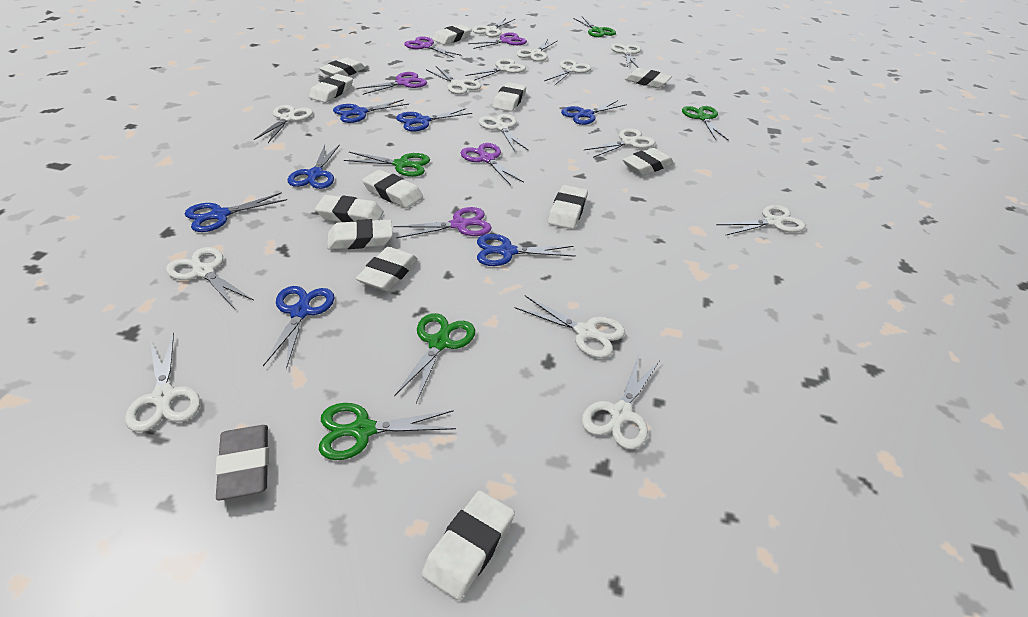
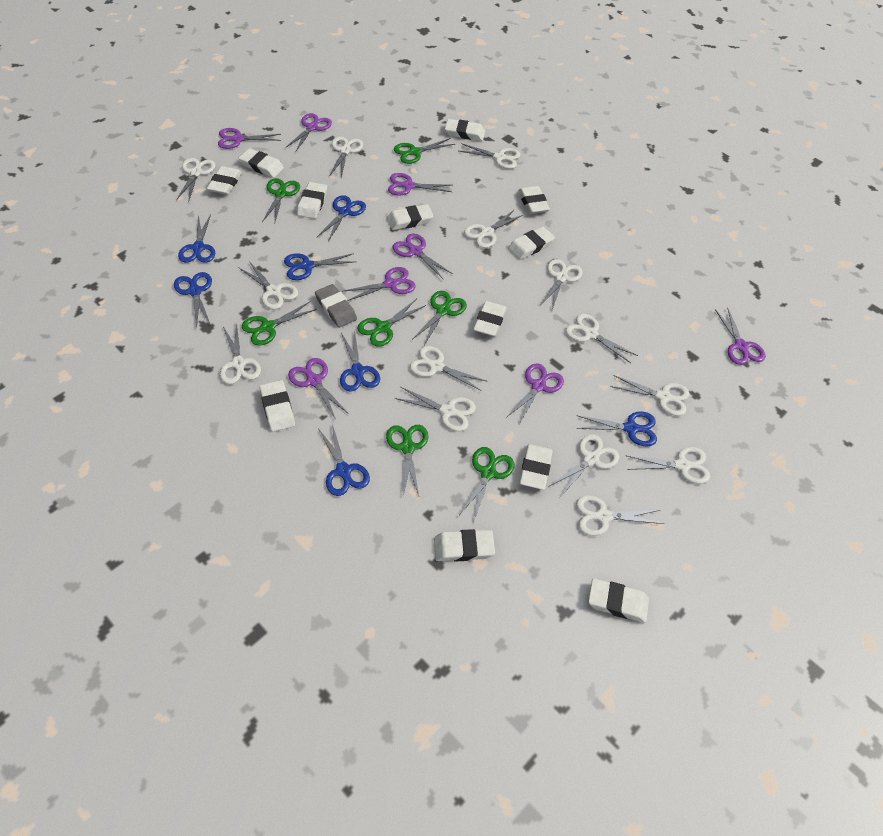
green scissors: [319,403,456,460] [344,152,430,177] [394,313,475,403] [573,16,616,37] [682,106,728,140] = 5 -> [242,302,317,346] [262,178,300,222] [357,299,426,346] [386,425,428,496] [394,138,455,164] [413,291,467,345] [459,447,514,520] = 7
purple scissors: [357,72,427,95] [393,207,492,238] [404,36,462,58] [461,143,524,185] [468,32,527,49] = 5 -> [218,128,281,149] [285,113,332,151] [288,358,349,420] [344,267,416,301] [388,173,452,196] [393,233,453,279] [507,363,564,424] [715,307,766,365] = 8

